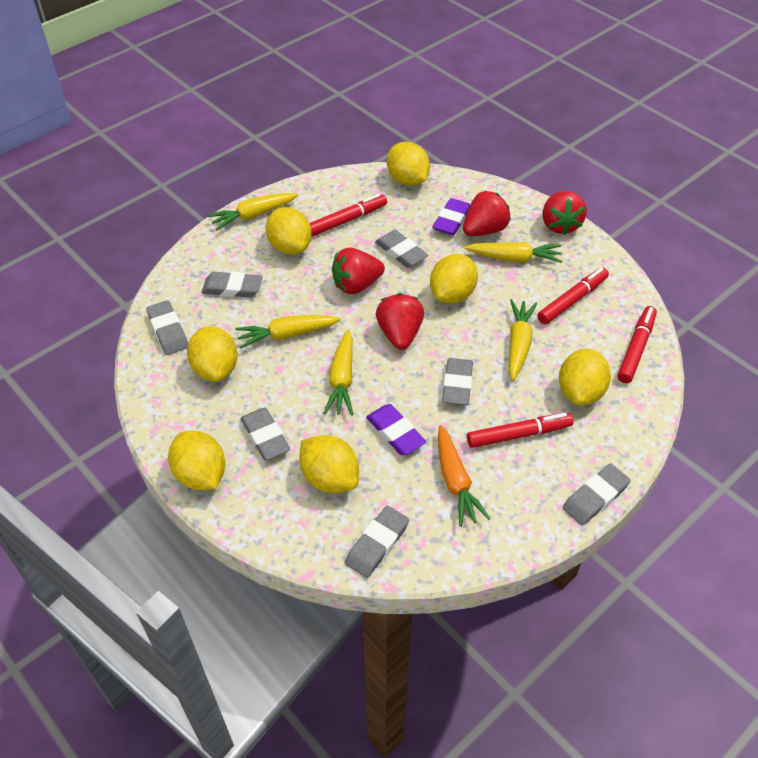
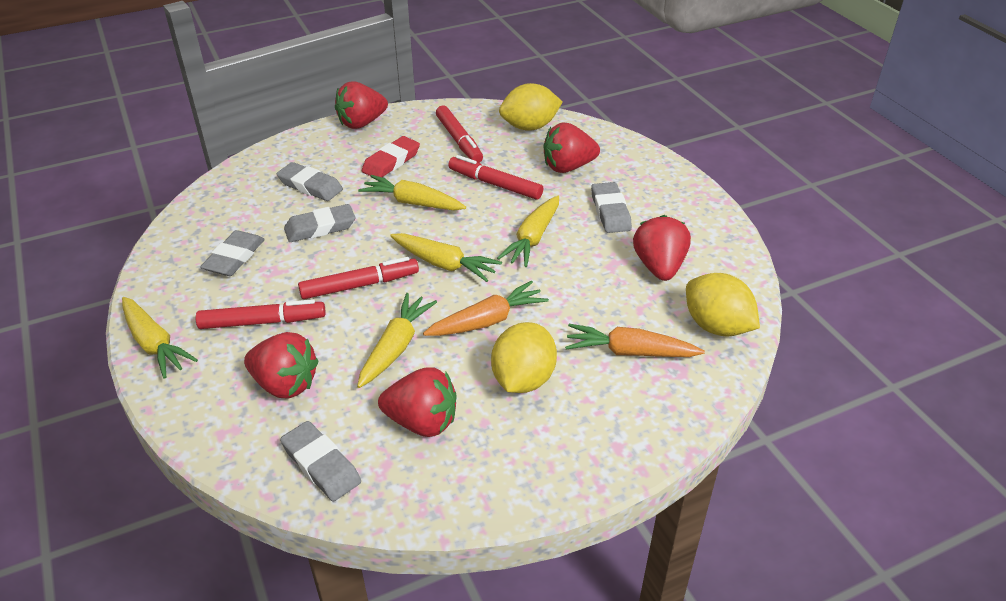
grey eraser: [146,300,188,355] [202,272,263,298] [241,408,290,460] [345,506,409,578] [375,230,428,268] [442,358,473,405] [562,463,631,526] = 7 -> [200,230,265,276] [277,162,343,201] [280,421,361,502] [284,204,355,242] [591,182,632,233] = 5
orange carrot: [438,425,491,527] = 1 -> [423,281,549,336] [565,324,705,357] = 2
purple eraser: [366,404,426,455] [432,198,470,235] = 2 -> none = 0
red eraser: none = 0 -> [362,136,420,177] = 1
red strawberry: [332,248,385,294] [376,293,424,350] [463,191,511,236] [542,191,587,235] = 4 -> [244,332,319,398] [335,81,388,129] [378,367,456,437] [543,122,600,173] [633,215,691,281] = 5
yellow lemon: [168,431,225,490] [187,326,238,382] [266,207,312,254] [299,435,359,493] [387,142,430,186] [430,254,478,304] [559,349,611,406] = 7 -> [491,322,557,393] [499,83,562,131] [686,273,760,337] = 3

